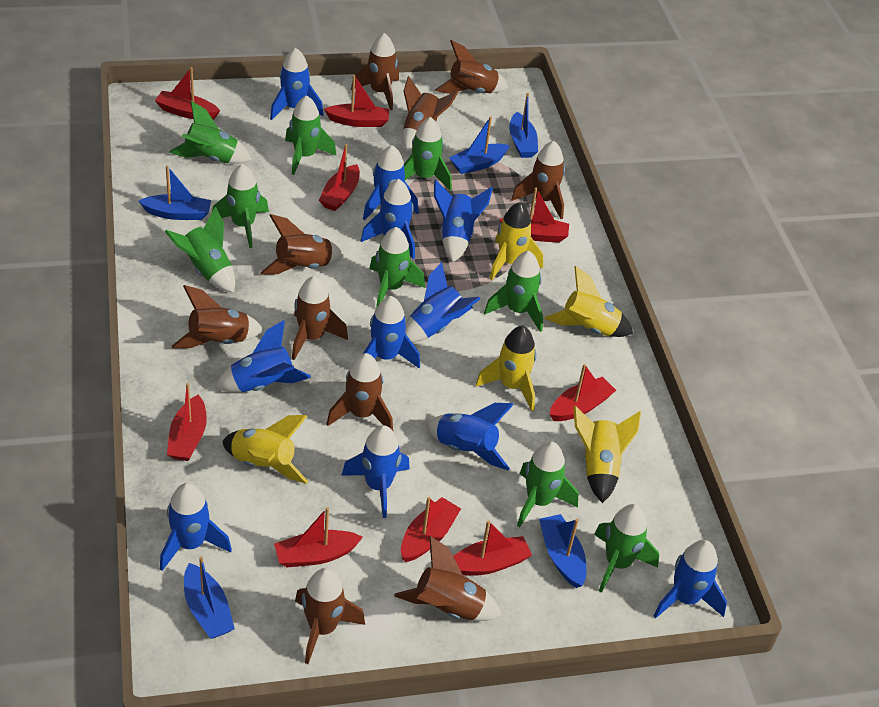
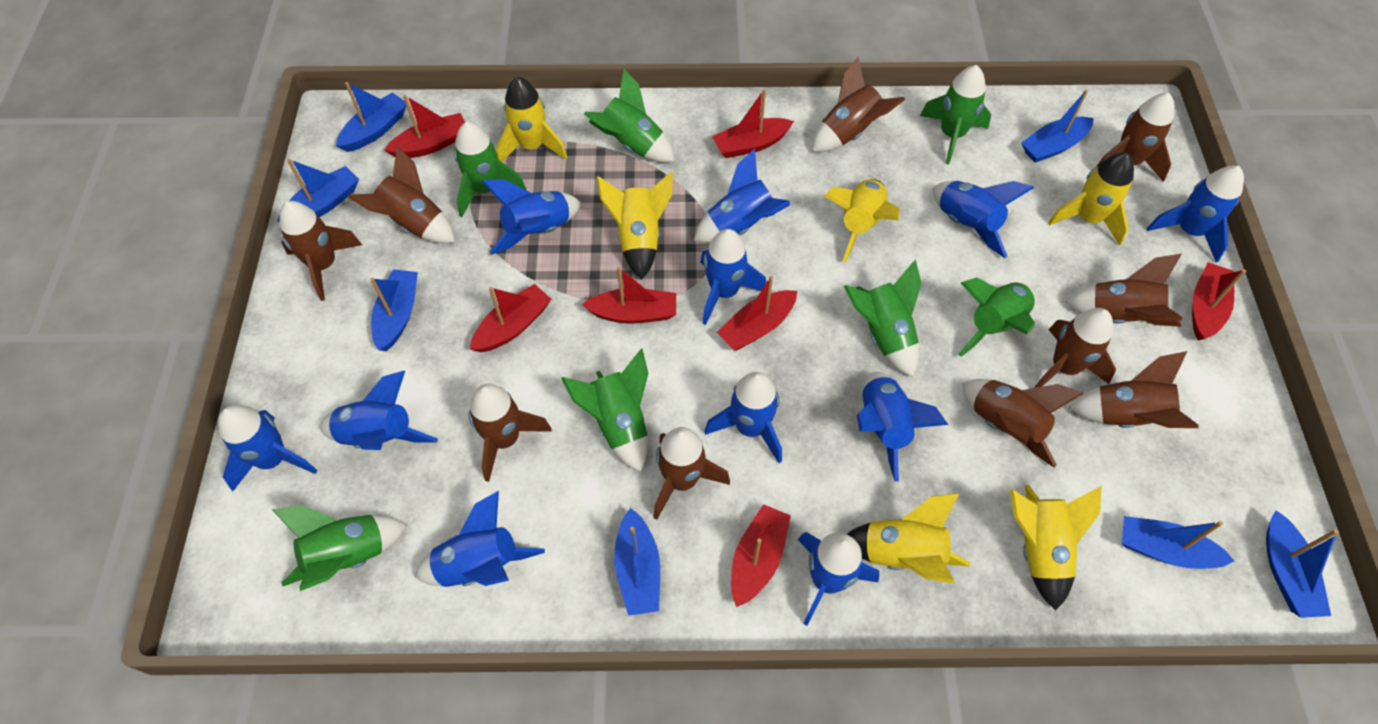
blue boat: [139,165,211,220] [184,556,235,639] [449,116,510,174] [509,93,538,158] [539,514,586,588] = 5 -> [277,159,359,222] [336,82,406,152] [370,269,418,351] [614,508,660,616] [1022,90,1094,163] [1122,516,1234,569] [1266,510,1338,618] = 7
green rocket: [164,207,235,293] [169,101,252,164] [212,164,269,248] [285,95,336,175] [370,227,425,308] [404,117,452,191] [484,251,543,332] [517,441,578,527] [594,504,659,593] = 9 -> [271,505,407,591] [454,122,527,217] [561,349,648,472] [584,69,674,162] [844,260,922,377] [920,65,991,165] [958,277,1035,357] = 7
red boat: [155,67,220,119] [167,383,207,461] [274,507,363,567] [319,144,360,211] [324,75,389,127] [401,497,461,562] [453,521,532,576] [499,188,569,243] [549,364,616,421] = 9 -> [384,95,465,158] [470,284,551,352] [582,267,676,324] [712,89,794,158] [717,276,797,351] [731,504,791,607] [1192,262,1246,340] = 7
yellow rocket: [222,415,308,484] [476,326,537,411] [490,202,543,280] [544,266,633,337] [573,406,641,503] = 5 -> [496,77,568,162] [596,172,673,280] [824,179,900,262] [847,493,970,583] [1010,485,1102,610] [1048,152,1134,246] = 6

